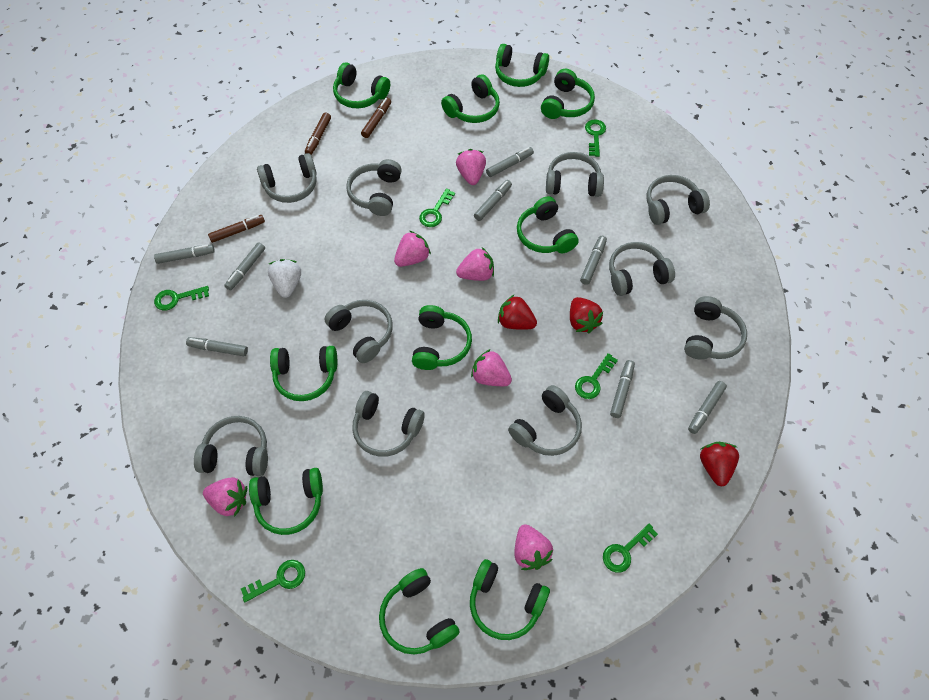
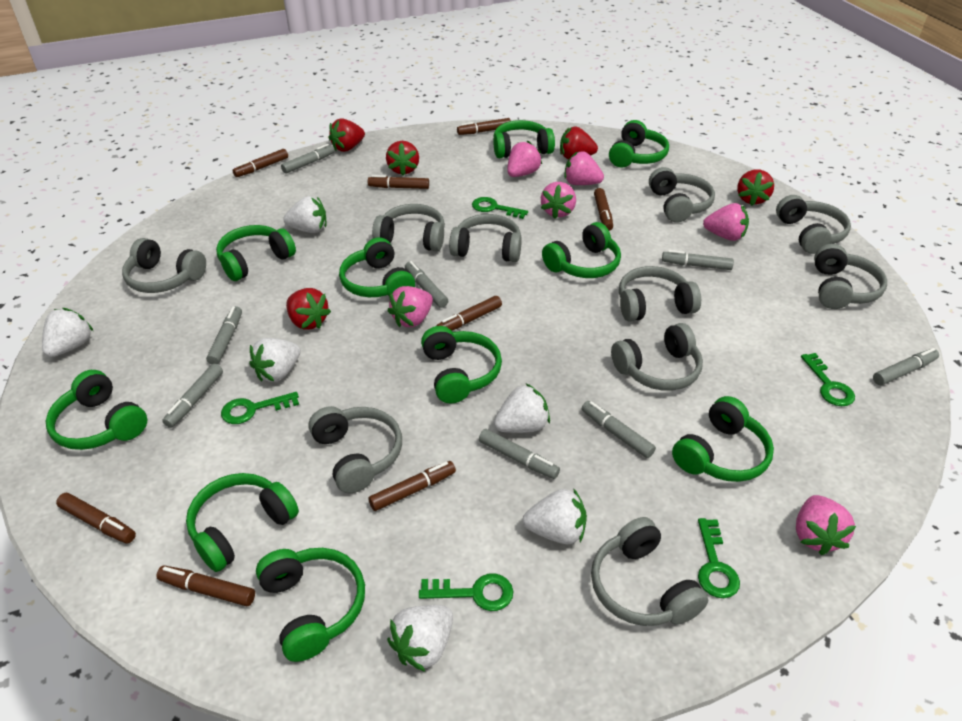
brown marker: [208,215,265,243] [305,112,331,155] [361,98,391,138] = 3 -> [56,493,136,543] [156,566,255,606] [232,149,288,177] [368,175,429,189] [368,461,456,511] [436,296,502,331] [457,118,511,135] [594,188,613,231] = 8
green key: [154,286,209,310] [241,560,305,602] [419,189,455,227] [575,353,618,399] [585,119,606,157] [603,524,658,573] = 6 -> [221,392,299,424] [419,573,513,611] [472,197,528,219] [698,518,740,598] [801,353,855,406] = 5
red strawberry: [498,294,537,330] [570,297,603,333] [700,442,739,486] = 3 -> [286,288,331,330] [328,118,365,152] [386,141,419,176] [560,127,598,159] [737,169,774,206] = 5
white strawberry: [268,259,301,298] = 1 -> [42,308,93,357] [249,338,301,382] [283,196,327,233] [387,605,453,672] [494,383,550,433] [523,488,587,544] = 6

